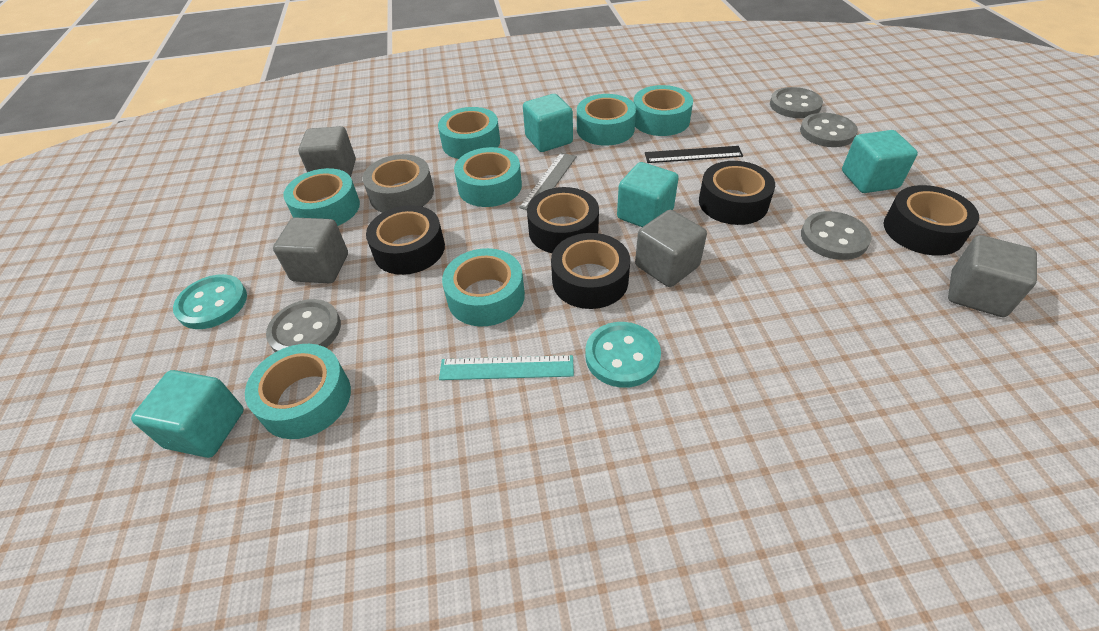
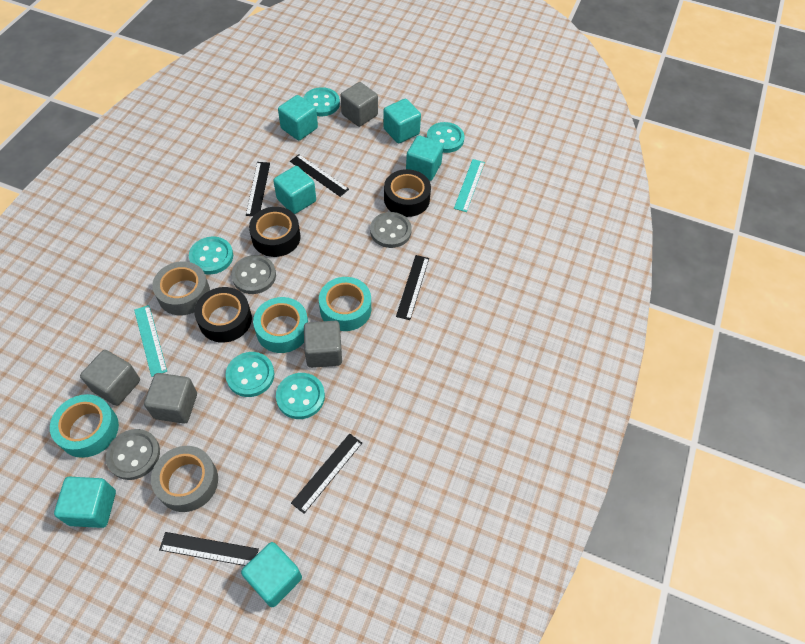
black ruler: [645,146,743,163] = 1 -> [159,532,259,566] [246,162,270,216] [290,154,349,197] [291,433,362,514] [396,255,429,320] = 5
black tape: [366,205,445,275] [527,187,599,253] [551,233,630,309] [699,161,775,225] [884,185,979,256] = 5 -> [194,287,252,343] [249,207,301,257] [384,169,431,217] = 3
grey button: [266,299,341,352] [770,87,823,118] [800,113,858,147] [801,211,872,260] = 4 -> [106,429,160,480] [231,255,276,294] [370,212,412,248] = 3
grey ruler: [519,153,577,210] = 1 -> none = 0
grey tape: [363,154,434,213] = 1 -> [151,446,218,512] [152,261,210,315] = 2
turquoise button: [173,274,247,329] [585,322,661,388] = 2 -> [189,237,233,274] [225,352,274,397] [276,373,325,419] [303,87,340,116] [427,122,464,153] = 5
turquoise cube: [131,370,244,458] [523,94,573,152] [617,162,679,227] [842,130,918,193] = 4 -> [54,477,116,528] [241,542,302,607] [273,166,316,214] [278,95,318,141] [383,99,421,143] [406,135,443,181] = 6
turquoise ruler: [439,355,574,380] = 1 -> [134,305,167,377] [454,159,485,212] = 2
turquoise tape: [245,344,351,439] [283,168,360,226] [438,107,500,159] [442,248,525,326] [454,147,522,207] [577,94,636,146] [634,85,693,136] = 7 -> [50,394,119,458] [253,297,308,353] [319,277,371,331] = 3

